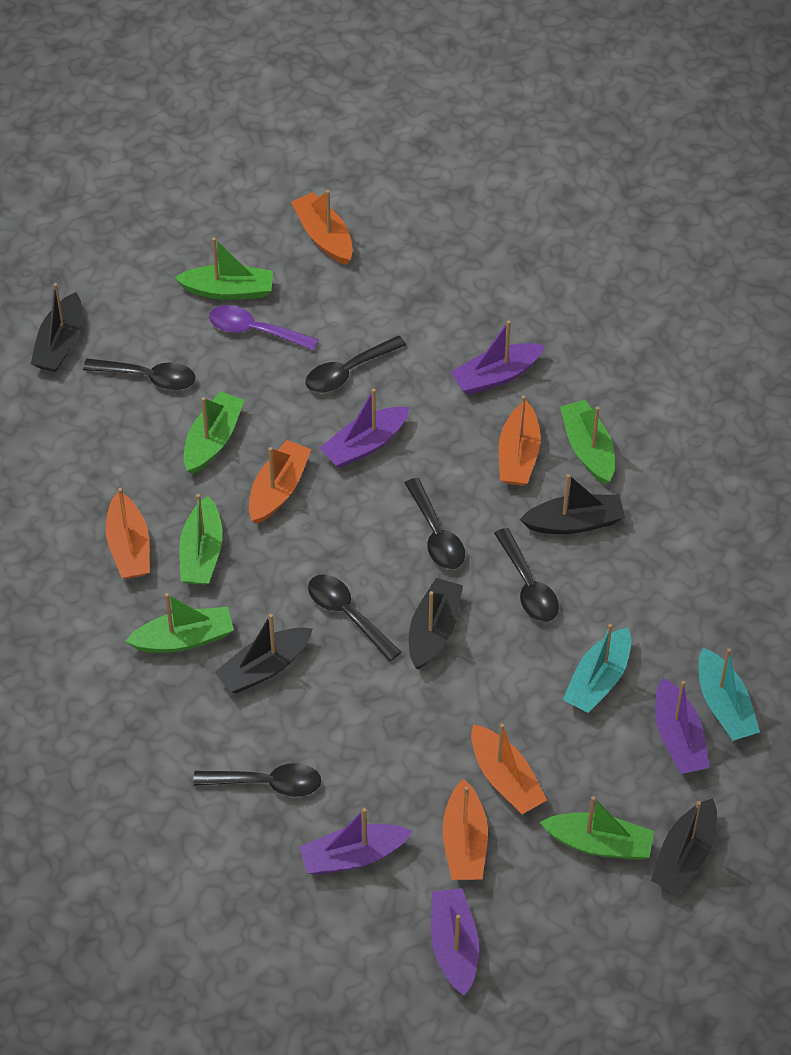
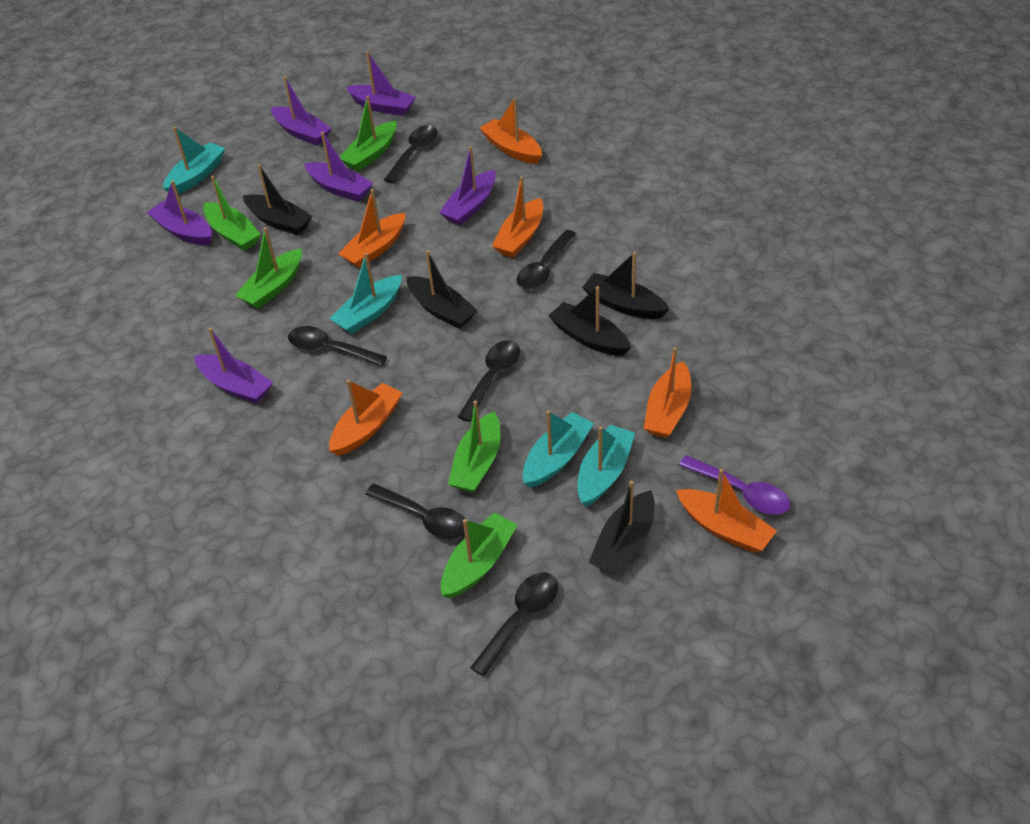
green boat: [125,593,234,653] [175,237,273,300] [179,494,223,585] [184,391,245,474] [540,796,654,860] [560,400,615,484] = 6 -> [204,176,261,251] [235,227,302,309] [340,96,397,171] [441,512,517,598] [448,400,500,493] = 5
purple boat: [299,808,413,875] [320,388,410,468] [431,888,479,996] [451,320,545,395] [655,678,710,774] = 5 -> [147,181,212,245] [194,328,273,404] [271,76,332,145] [304,132,373,202] [346,52,416,116] [439,146,496,225] = 6
turquoise boat: [563,624,631,713] [698,648,760,741] = 2 -> [163,127,225,194] [330,253,402,334] [523,410,594,488] [577,425,635,507] = 4

